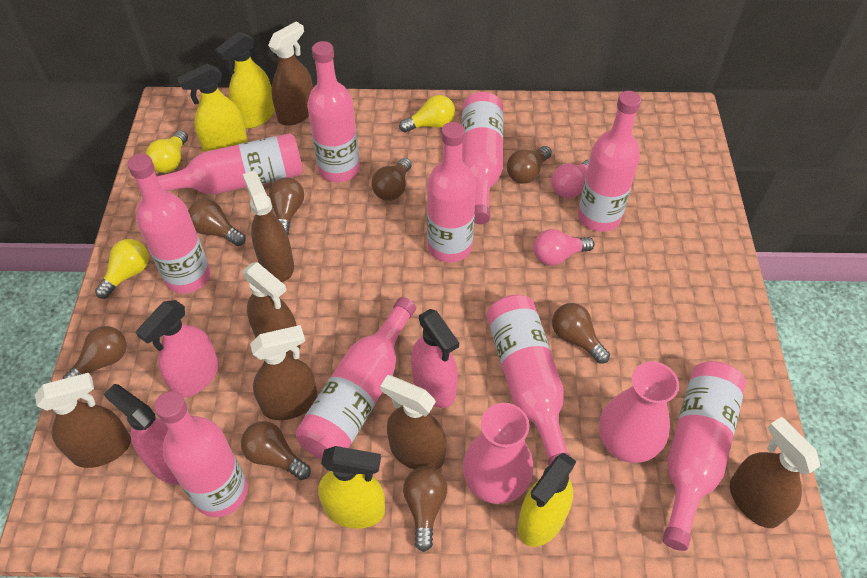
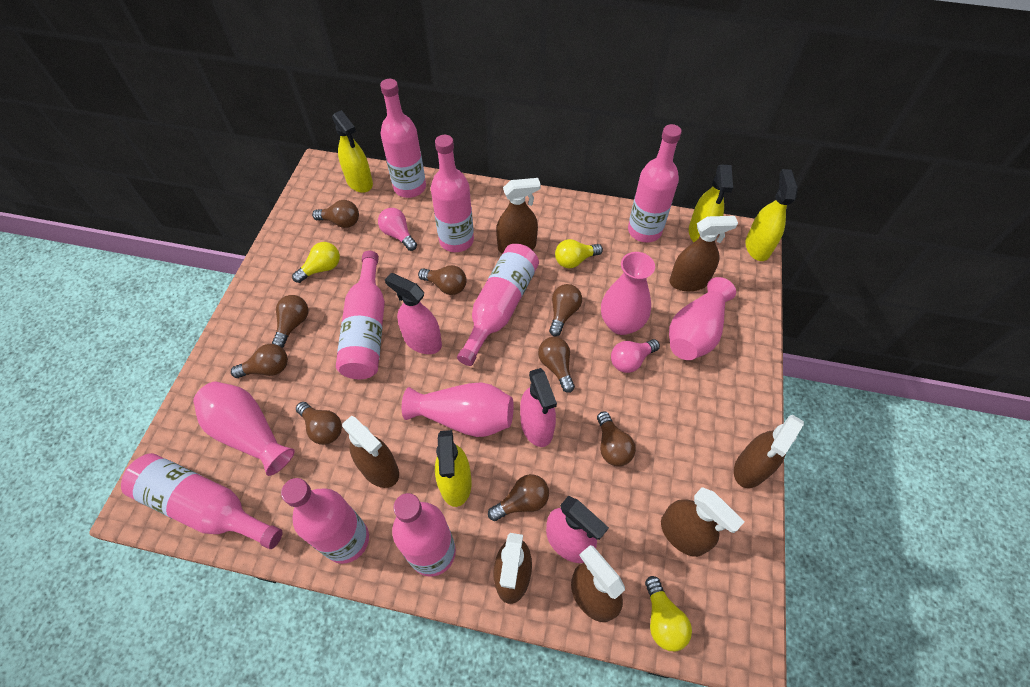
brown light bulb: [63,326,127,379] [188,199,246,246] [241,421,311,480] [269,177,304,235] [371,158,412,201] [403,467,447,552] [507,146,552,184] [552,303,610,364] = 8 -> [231,344,288,378] [272,295,308,348] [296,402,342,445] [312,200,359,228] [418,265,466,295] [488,474,549,521] [538,337,575,393] [549,284,582,336] [597,411,636,466] = 9
pink bottle: [127,154,210,294] [154,391,248,517] [157,133,303,194] [295,297,416,459] [307,41,360,182] [427,122,476,263] [461,92,503,224] [487,295,571,466] [578,91,641,232] [663,361,746,551] = 10 -> [121,453,283,549] [281,478,369,564] [336,251,385,379] [380,79,426,198] [392,493,456,577] [431,135,474,252] [457,244,539,366] [628,124,682,243] = 8
pink vase: [463,403,533,504] [599,362,679,463] = 2 -> [193,382,295,476] [402,382,514,437] [601,252,655,335] [669,277,736,360] = 4

